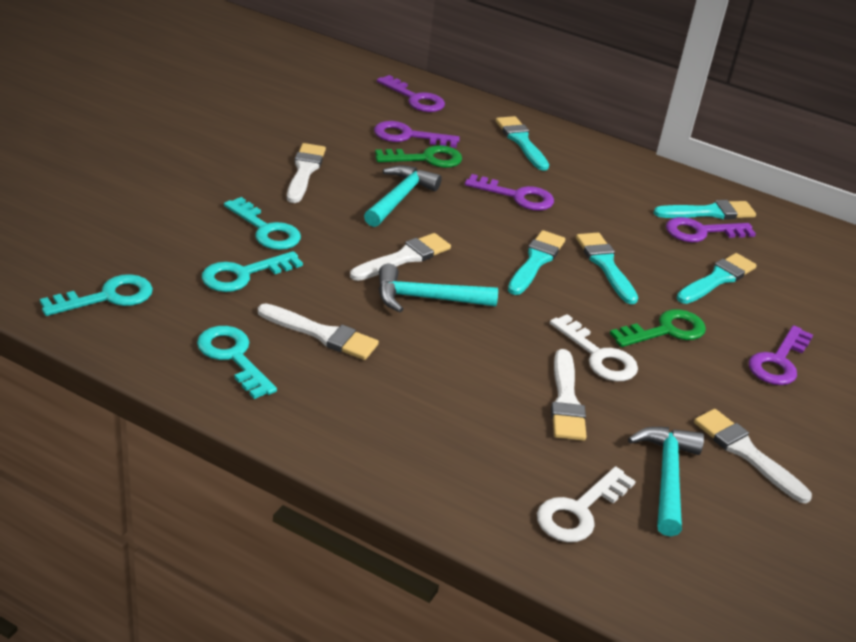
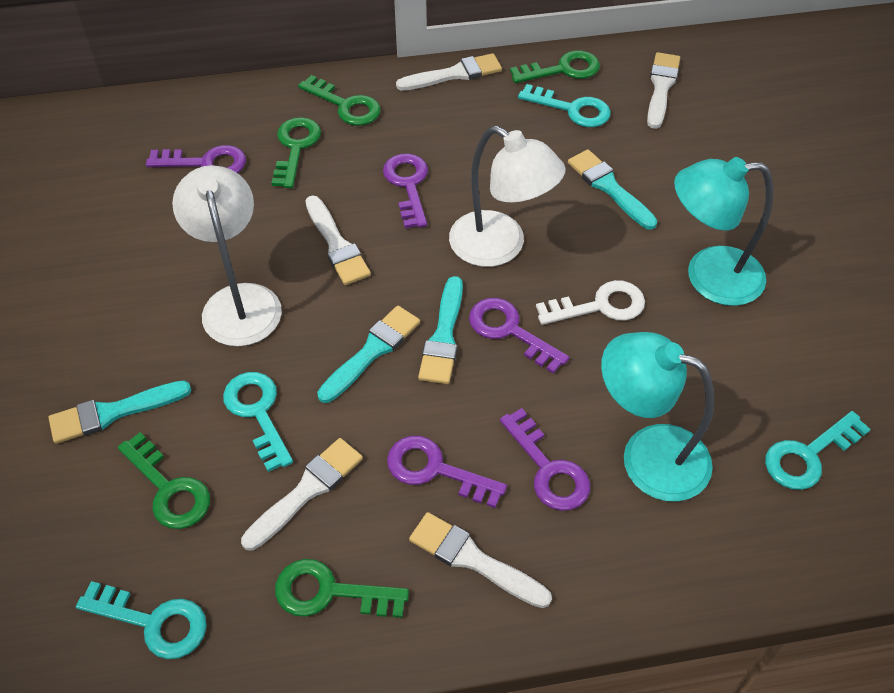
green key: [375,145,462,168] [610,309,706,347] = 2 -> [118,432,210,529] [272,117,321,188] [275,559,409,618] [298,75,381,126] [510,50,600,83] = 5
turquoise brush: [496,116,549,171] [508,230,565,295] [576,233,638,304] [653,200,756,219] [676,253,757,304] = 5 -> [48,380,191,444] [317,306,420,403] [418,276,463,384] [568,149,658,230] = 4
turquoise hammer: [364,165,442,227] [378,264,498,312] [628,427,704,537] = 3 -> none = 0
turquoise lamp: none = 0 -> [601,332,714,502] [674,157,773,306] = 2
white key: [537,467,636,542] [550,314,638,382] = 2 -> [536,280,645,325] = 1
white lamp: none = 0 -> [172,165,282,347] [449,126,566,267] = 2

